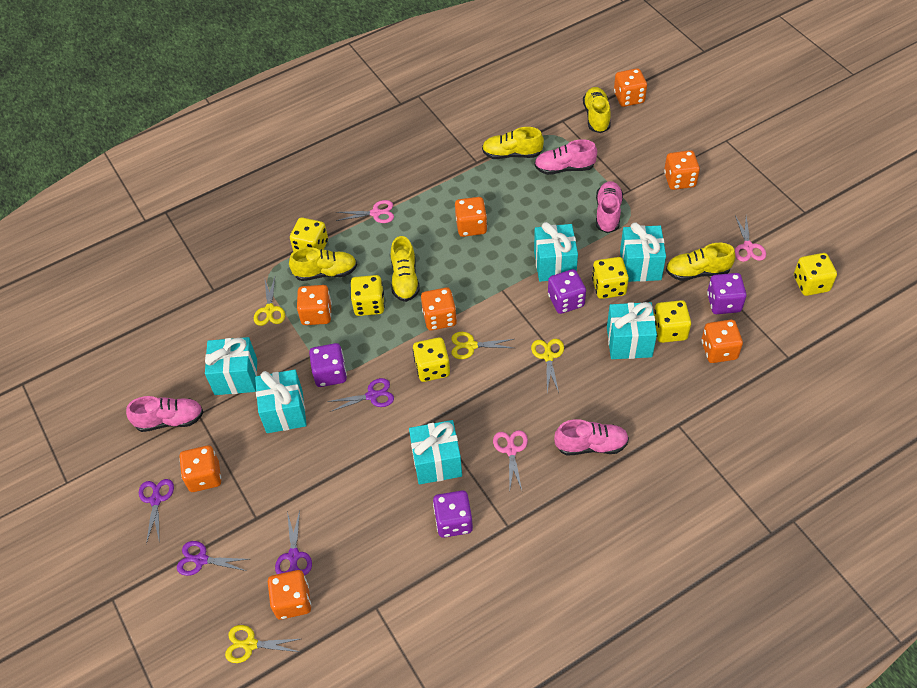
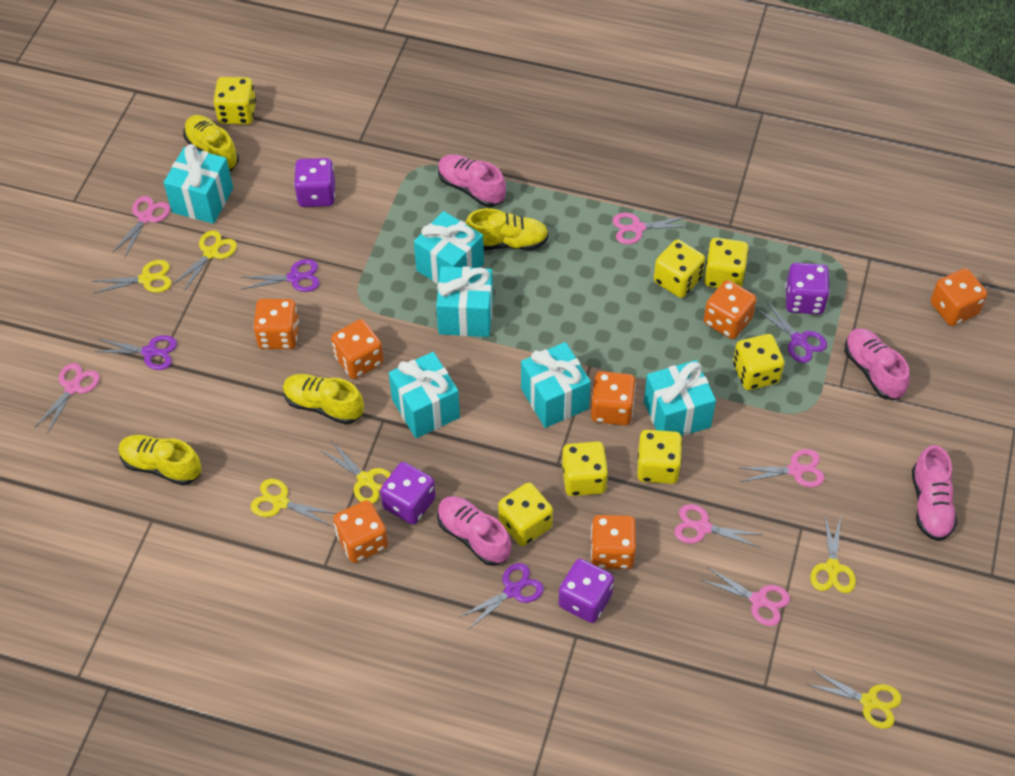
orange dice: [179,445,221,492] [268,570,311,620] [297,285,332,325] [421,287,457,330] [455,197,487,237] [614,68,647,107] [664,150,700,190] [701,320,743,363] = 8 -> [253,299,299,349] [331,319,384,379] [333,500,388,563] [591,371,636,425] [591,515,636,569] [704,280,757,339] [931,268,987,326] = 7
pink scissors: [336,200,394,223] [493,430,528,490] [735,216,766,262] = 3 -> [34,363,100,434] [112,196,170,258] [612,213,691,244] [674,504,763,547] [701,567,790,626] [739,449,825,487] = 6
yellow dice: [290,217,328,252] [351,275,385,316] [413,337,450,382] [592,257,629,299] [654,300,691,343] [794,253,837,296] = 6 -> [213,77,256,124] [498,482,553,546] [562,441,608,496] [637,430,682,484] [654,240,705,298] [704,238,749,288] [733,334,785,390] = 7
yellow scissors: [225,625,300,663] [254,277,285,326] [451,332,514,359] [531,339,564,393] = 4 -> [92,260,172,294] [172,230,237,292] [251,479,337,526] [320,440,391,504] [807,670,902,729] [810,515,856,593] = 6
yellow shoe: [289,247,357,281] [391,236,420,302] [482,127,544,159] [583,87,611,133] [666,243,735,281] = 5 -> [119,435,202,486] [183,115,239,171] [283,374,364,425] [465,208,549,250] = 4

